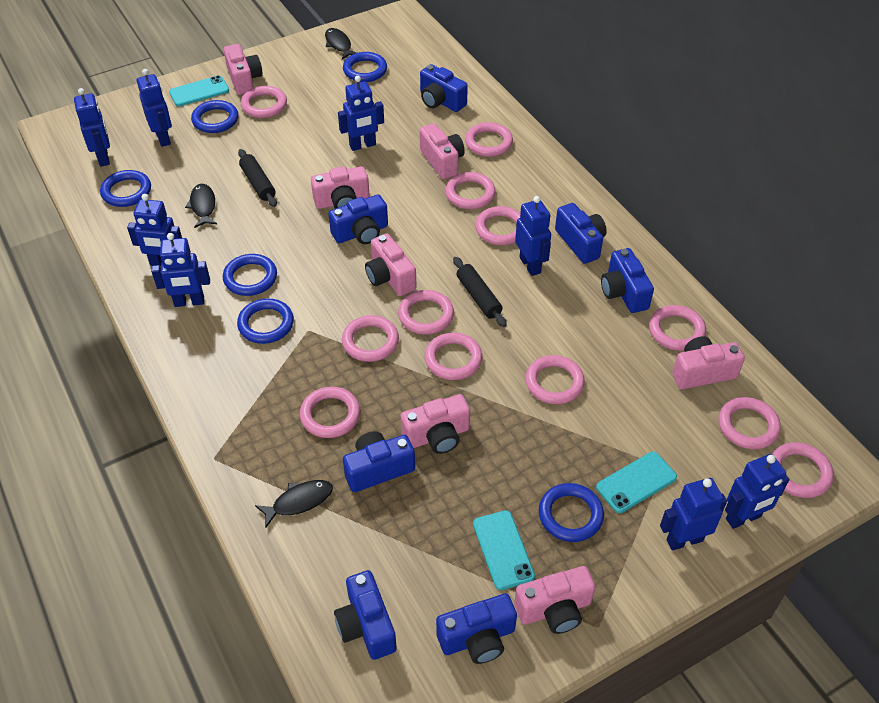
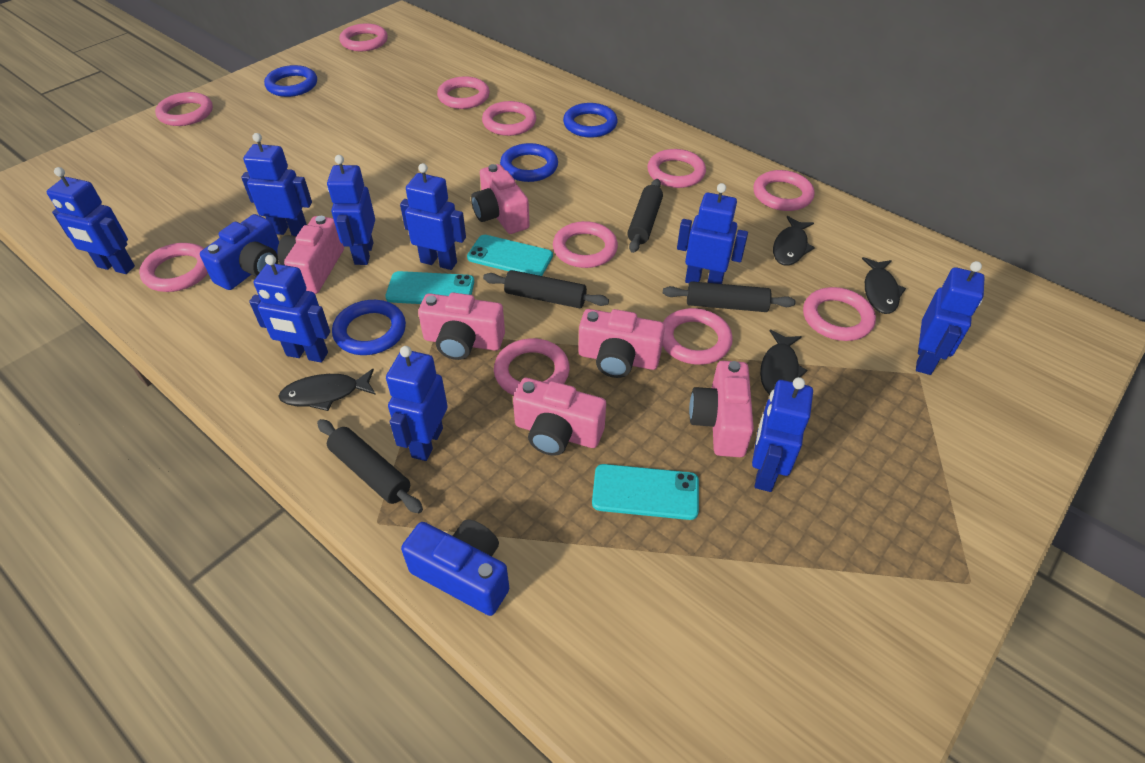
black fish: [185,184,217,228] [255,480,333,528] [325,28,357,59] = 3 -> [278,369,376,411] [760,330,808,395] [773,216,815,266] [862,257,906,314] = 4
black rolling pin: [238,149,277,207] [453,257,507,327] = 2 -> [317,419,423,513] [483,270,609,308] [627,179,663,253] [663,281,796,312] = 4
blue camera: [328,194,388,244] [334,570,397,660] [343,431,415,492] [420,64,468,112] [436,593,517,664] [555,203,607,264] [601,248,654,313] = 7 -> [200,214,279,290] [401,519,509,616] = 2
blue ring: [100,170,151,207] [191,100,238,133] [223,254,277,296] [237,298,294,344] [343,52,387,82] [539,483,604,542] = 6 -> [264,65,317,97] [332,300,406,355] [500,143,558,182] [563,103,618,138] = 4
blue robot: [74,88,110,167] [127,194,182,266] [137,69,172,147] [151,233,210,307] [338,76,384,151] [515,196,551,276] [660,478,727,551] [725,454,789,529] = 8 -> [47,167,135,274] [241,133,312,236] [249,255,330,363] [327,155,375,265] [386,346,448,461] [400,163,466,270] [677,183,748,284] [752,377,813,492] [916,261,985,375] = 9
pink camera: [224,44,263,95] [311,166,370,209] [365,234,417,296] [401,394,470,454] [419,124,465,179] [514,566,595,634] [672,336,745,389] = 7 -> [277,216,344,294] [418,293,505,360] [471,164,530,234] [513,378,606,456] [578,309,665,378] [689,361,754,457] = 6
pink ring: [241,86,287,118] [300,387,360,438] [342,315,399,362] [398,290,454,334] [424,333,482,380] [445,172,496,209] [465,122,513,157] [475,206,520,245] [525,355,585,404] [649,305,706,351] [719,397,781,449] [772,442,834,498] = 12 -> [139,243,208,292] [155,92,213,126] [339,23,388,51] [437,76,490,109] [482,101,536,136] [494,338,570,396] [553,221,618,268] [647,149,706,188] [662,308,733,365] [753,170,815,211] [803,287,876,341] = 11

